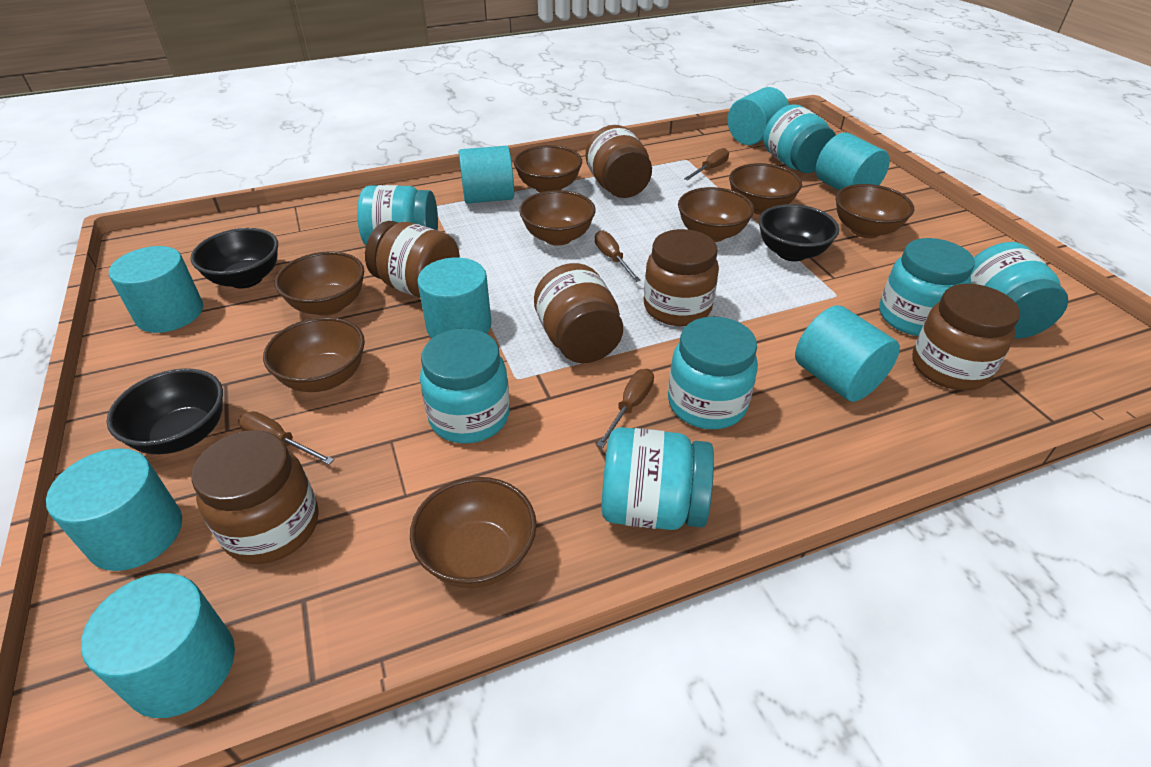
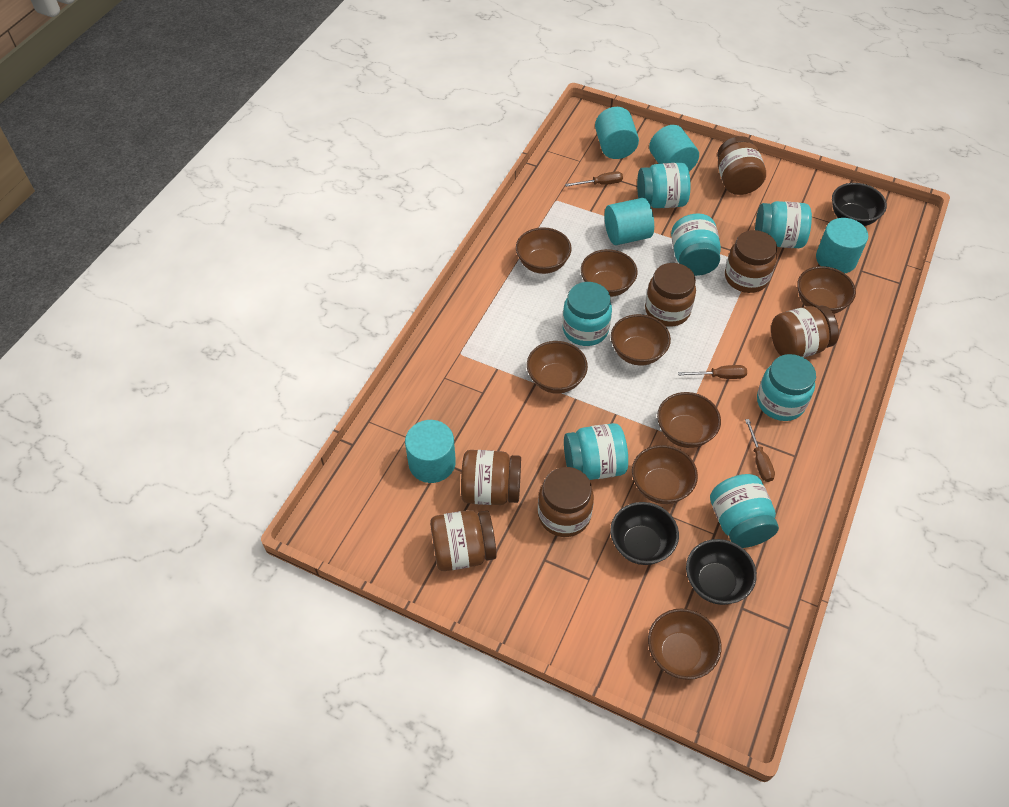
brown jar: [191,430,319,564] [365,221,460,298] [534,263,623,363] [586,125,652,198] [644,229,719,326] [913,284,1020,390] = 6 -> [430,510,497,571] [461,450,521,505] [538,467,594,537] [645,263,696,327] [717,136,766,195] [725,230,777,293] [771,305,839,358] = 7
brown screwdriver: [238,411,334,465] [595,230,641,282] [597,369,654,448] [684,148,729,180] = 4 -> [565,171,623,187] [678,365,747,379] [745,419,775,482] = 3
turquoise cylinder: [46,448,182,571] [81,573,235,718] [109,246,203,333] [417,258,491,338] [458,146,514,204] [728,87,789,145] [795,305,900,402] [816,132,890,191] = 8 -> [405,420,456,483] [595,107,639,159] [605,198,654,245] [649,125,699,171] [816,218,868,273] = 5

